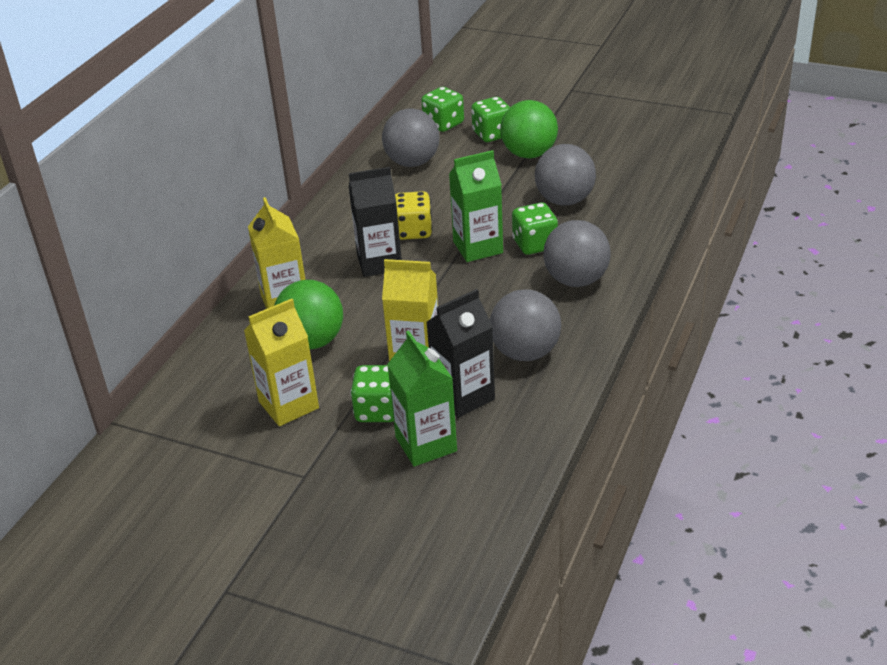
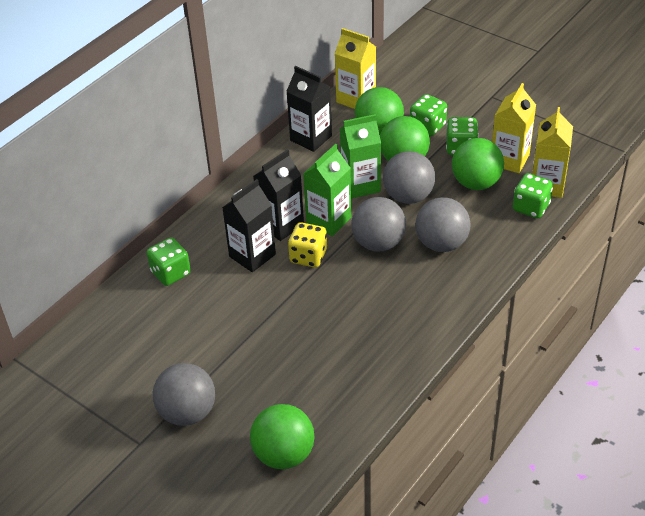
black carton: [349,167,402,277] [426,289,495,418] = 2 -> [222,179,276,272] [253,149,304,241] [286,66,332,152] = 3
green ball: [274,280,343,349] [500,100,558,158] = 2 -> [250,404,314,469] [355,87,404,135] [380,116,430,161] [452,138,504,190] = 4

